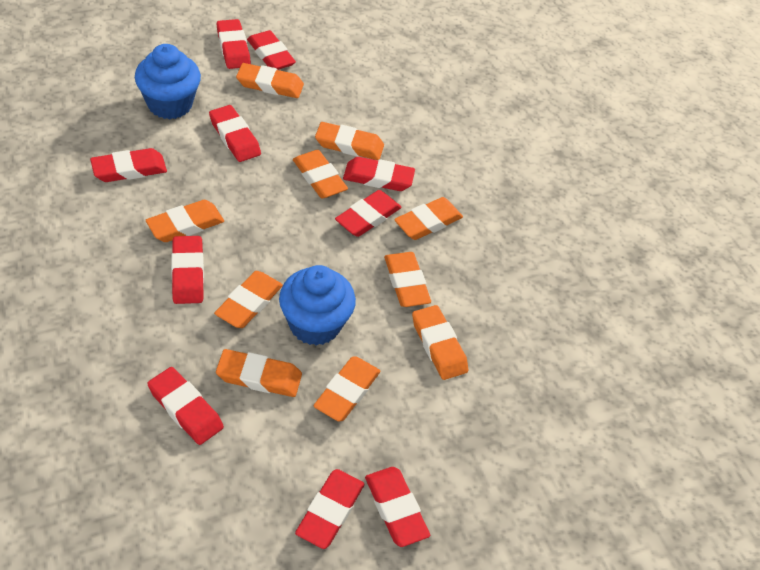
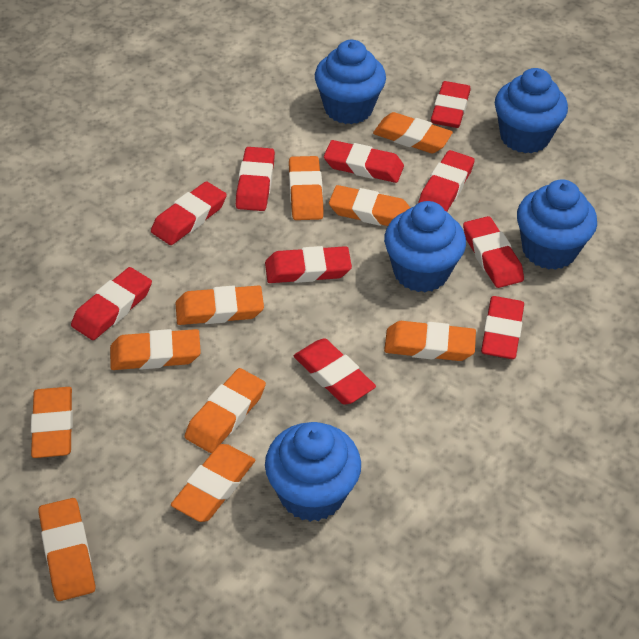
blue cupcake: [135,44,201,119] [279,265,356,346] = 2 -> [265,422,361,522] [315,40,386,124] [384,201,466,292] [495,68,568,153] [517,179,597,270] = 5

